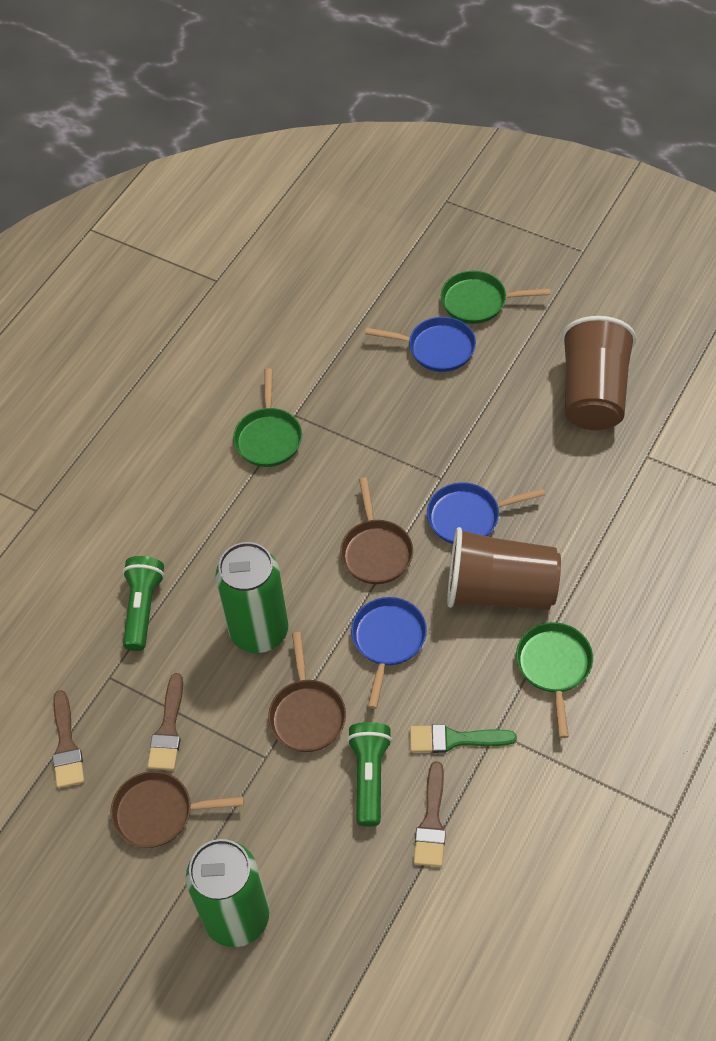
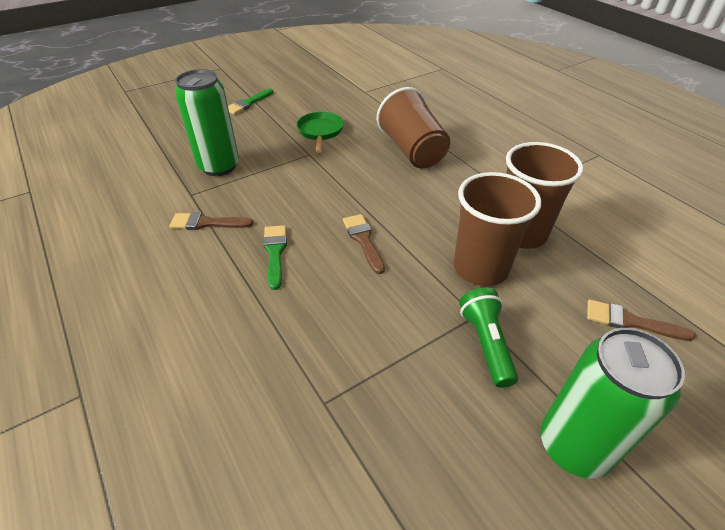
blue pan: [351,597,427,709] [365,317,476,372] [427,482,545,544] = 3 -> none = 0
brown cup: [447,527,561,610] [562,316,636,430] = 2 -> [377,87,450,168] [454,172,542,286] [506,142,584,249] = 3
brown pan: [110,771,244,848] [268,632,346,752] [340,477,413,584] = 3 -> none = 0
green brush: [410,724,517,753] = 1 -> [228,88,274,115] [263,225,287,290] = 2
green flashlight: [123,556,165,651] [347,722,392,827] = 2 -> [459,288,518,388] = 1
green pan: [233,368,302,467] [441,271,550,324] [516,622,593,738] = 3 -> [296,112,344,153] = 1

